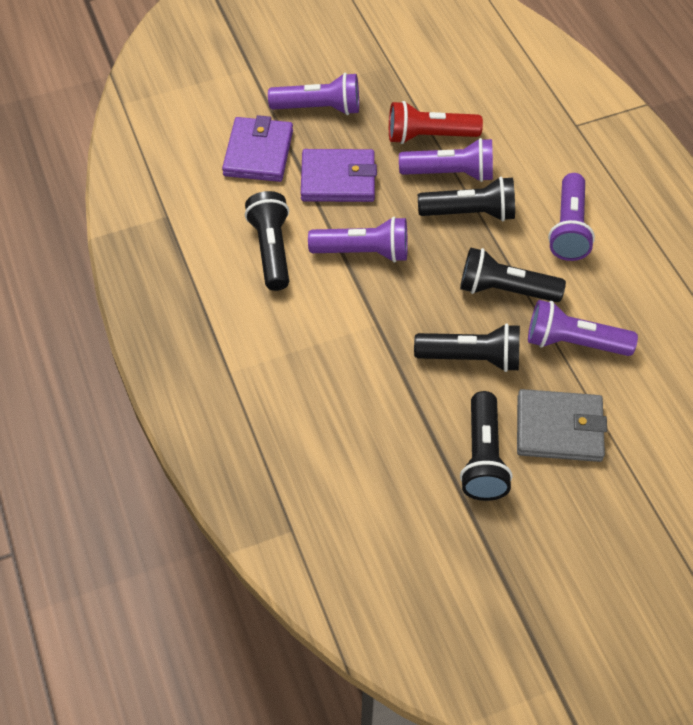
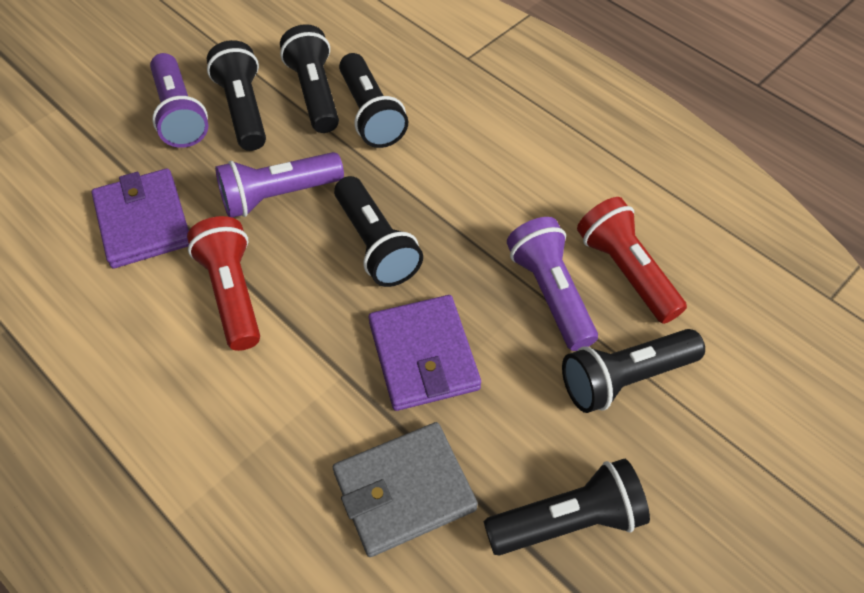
black flashlight: [245,191,289,291] [414,323,520,372] [418,177,515,221] [460,248,566,302] [460,391,512,501] = 5 -> [207,40,266,151] [280,24,339,133] [334,176,423,287] [339,53,408,148] [484,459,650,556] [562,329,705,413] = 6
purple flashlight: [268,73,359,115] [308,217,408,263] [399,138,493,182] [528,300,638,356] [548,173,595,261] = 5 -> [150,53,209,148] [215,152,344,218] [507,217,598,351] = 3
red flashlight: [389,101,483,144] = 1 -> [187,216,260,351] [577,197,687,324] = 2

